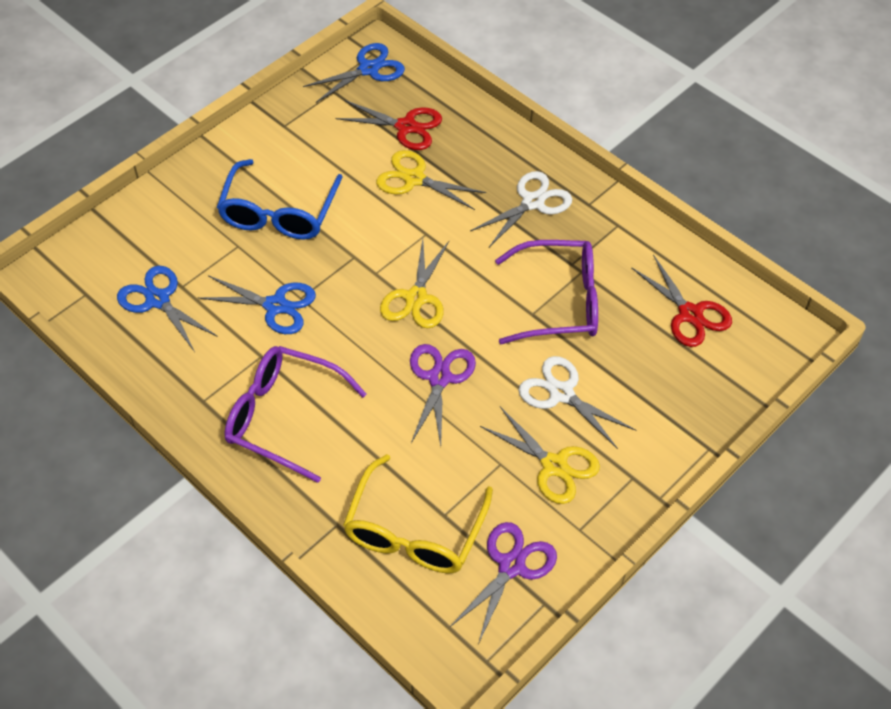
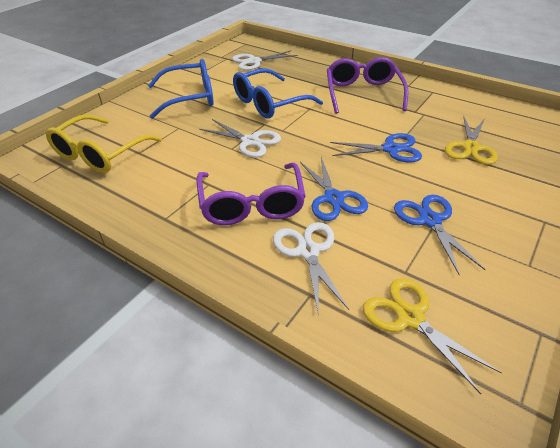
blue glasses: [217,159,343,240] = 1 -> [148,59,214,119] [233,68,323,118] = 2
purple scissors: [410,344,476,446] [450,522,557,644] = 2 -> none = 0
red scissors: [335,100,442,150] [631,254,732,347] = 2 -> none = 0
white scissors: [470,171,572,247] [518,356,636,449] = 2 -> [199,119,281,158] [232,50,298,71] [273,222,349,316] = 3
yellow scissors: [376,150,486,210] [380,239,449,328] [480,407,600,504] = 3 -> [363,278,502,394] [445,116,498,165] = 2

